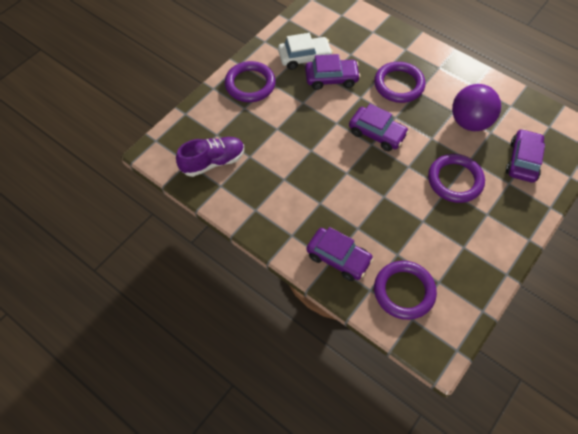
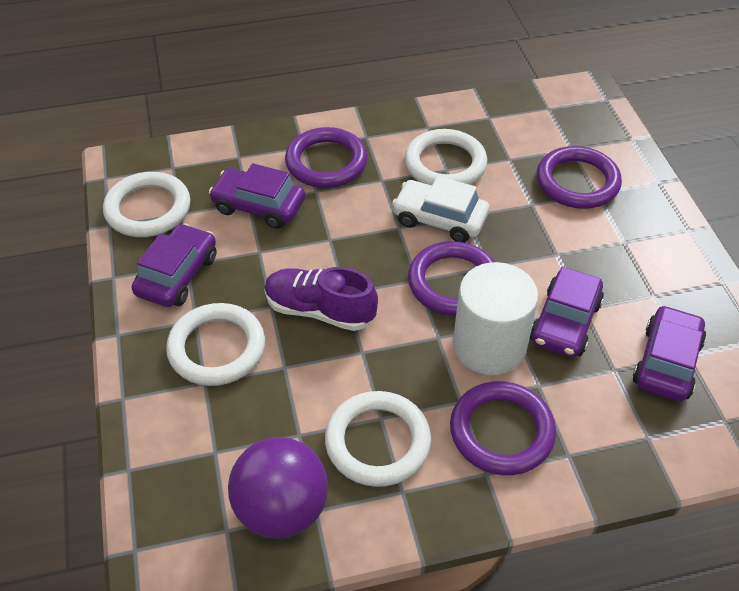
white cylinder: none = 0 -> [453,262,539,375] = 1
white ring: none = 0 -> [103,172,191,237] [166,303,265,386] [325,391,431,487] [405,129,487,185] = 4

